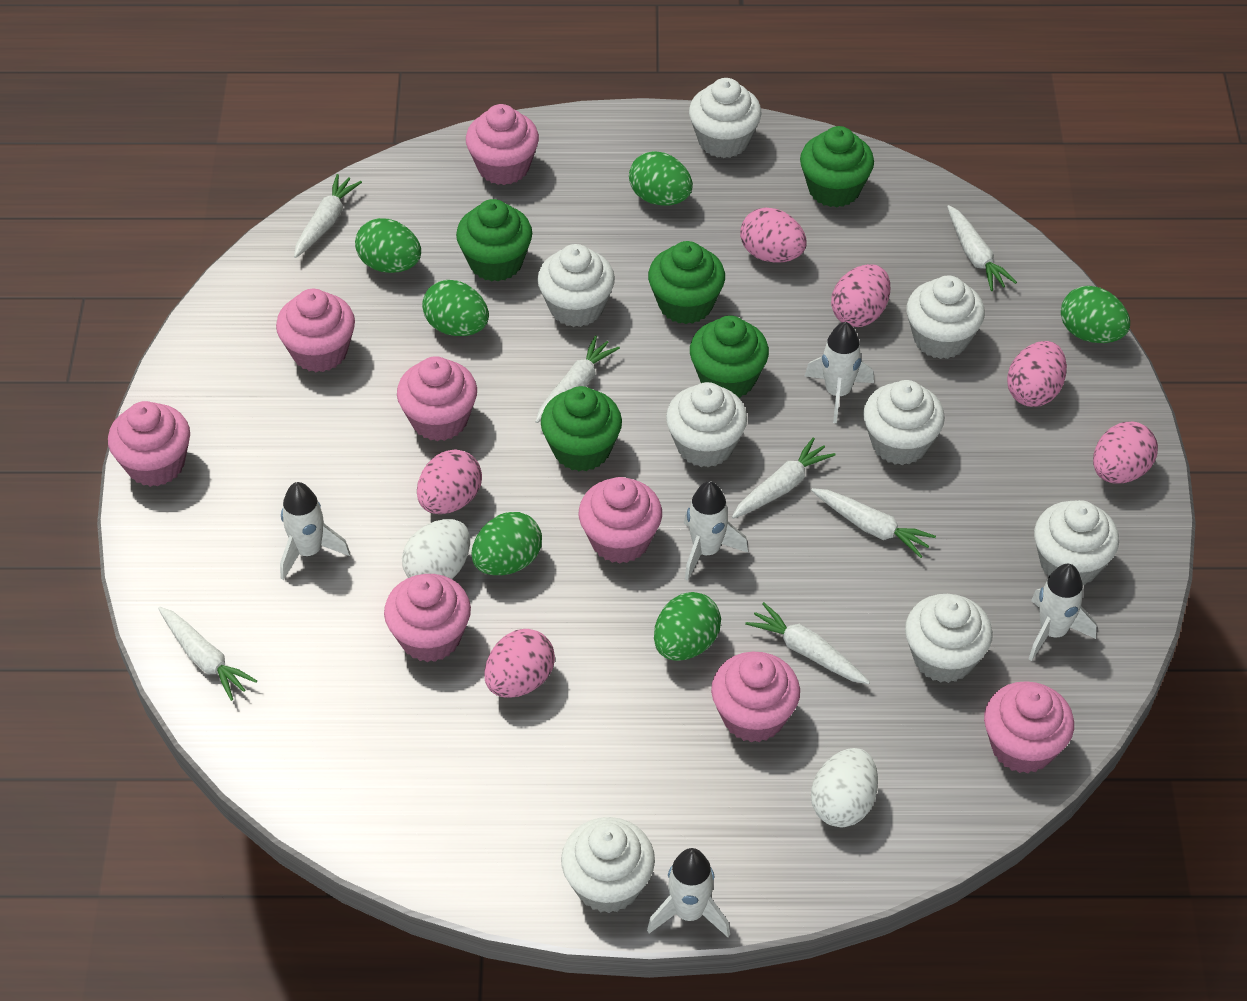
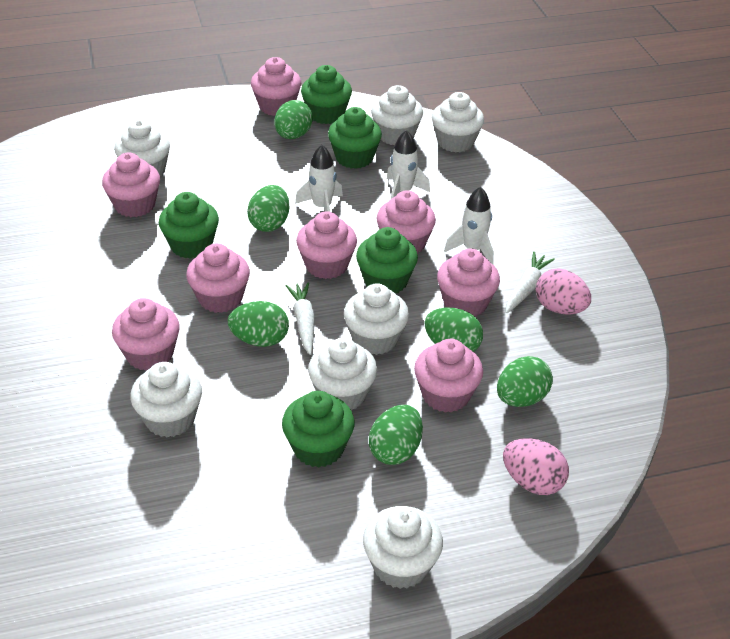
pink egg: [417,449,482,514] [484,629,555,698] [740,207,806,263] [831,264,890,327] [1007,341,1067,407] [1093,422,1158,483] = 6 -> [503,438,569,495] [536,268,591,314] = 2
white carrot: [158,607,257,701] [294,174,362,258] [535,335,620,423] [732,438,835,519] [745,602,870,684] [811,488,936,558] [947,205,1017,291] = 7 -> [286,282,315,355] [506,252,555,313] = 2
white cupcake: [537,244,615,327] [561,817,655,913] [666,382,747,468] [689,78,762,158] [863,380,945,465] [905,594,993,683] [906,275,985,359] [1034,500,1119,585] = 8 -> [114,120,170,176] [130,362,202,437] [308,338,377,410] [344,283,409,355] [363,506,443,589] [371,85,423,145] [432,92,484,153] = 7
white egg: [402,519,470,579] [811,748,878,827] = 2 -> none = 0
white rocket: [280,482,350,580] [647,848,730,937] [684,481,748,581] [805,322,874,423] [1029,563,1096,661] = 5 -> [295,145,343,212] [387,130,430,199] [444,186,494,264] = 3

